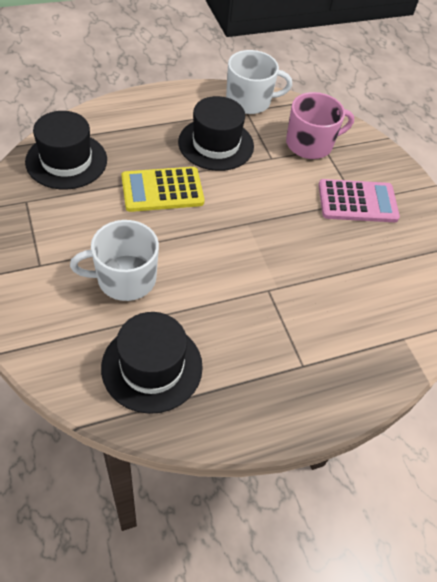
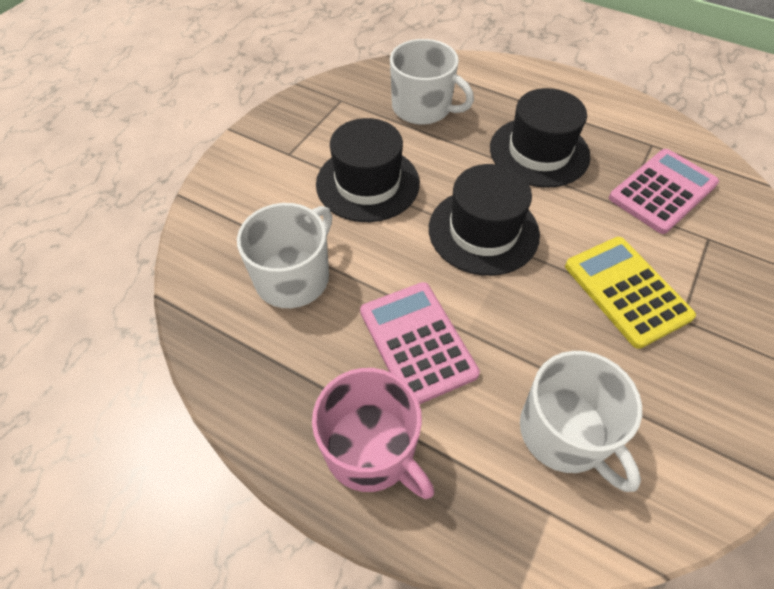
pink calculator: [318,179,400,222] = 1 -> [360,282,480,404] [609,149,719,234] = 2
white mug: [70,220,159,301] [226,50,292,114] = 2 -> [237,203,332,308] [390,39,474,125] [520,351,642,492] = 3

